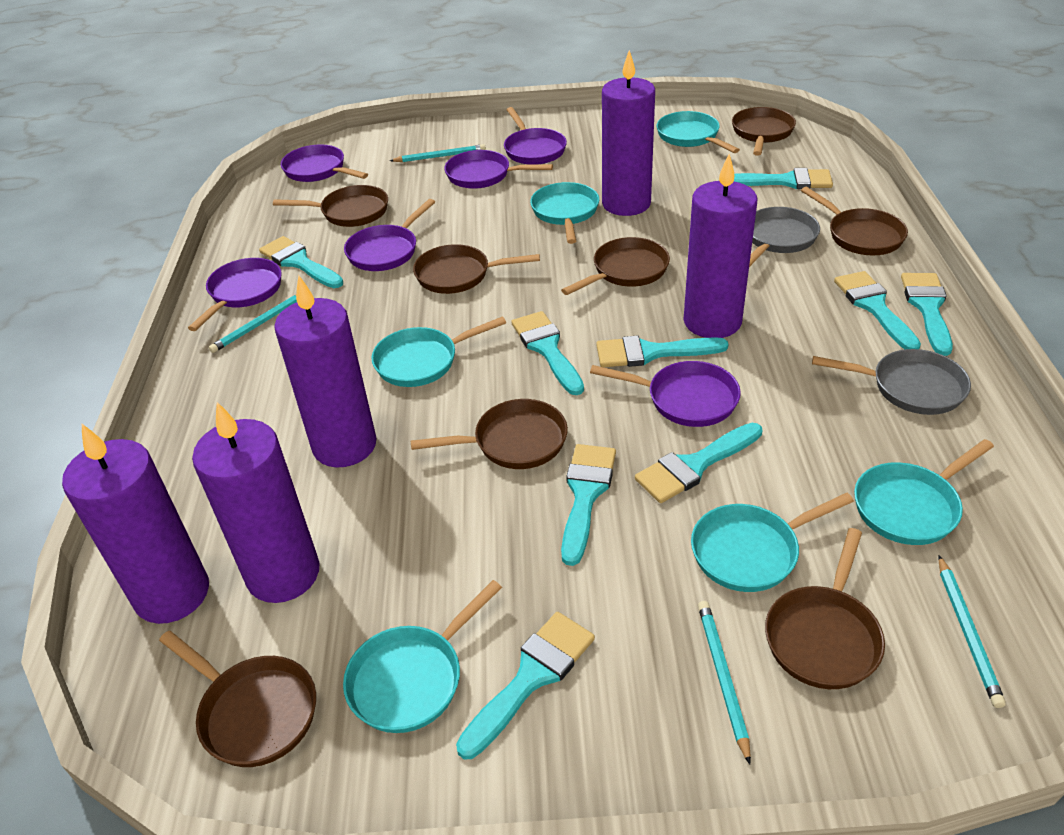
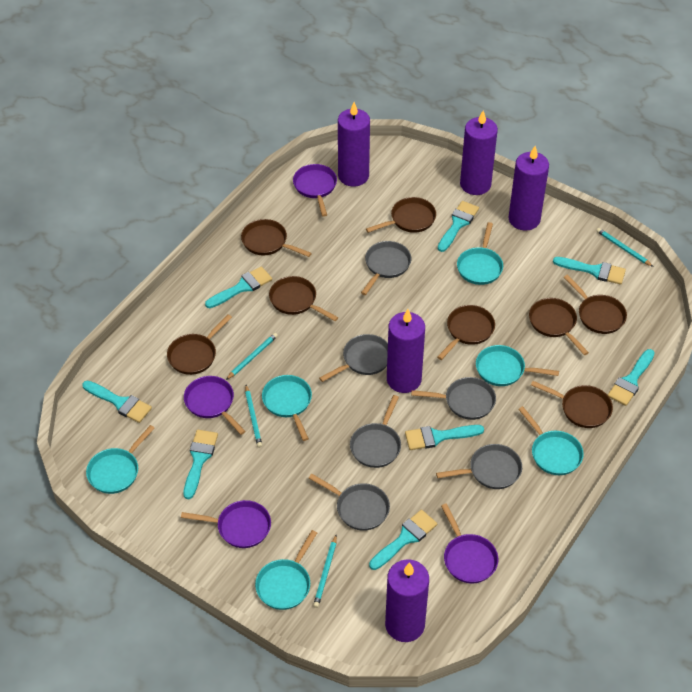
grey pan: [749,207,820,267] [812,349,971,415] = 2 -> [309,474,390,531] [319,334,388,382] [350,395,401,468] [361,241,411,295] [411,377,496,420] [436,444,522,489] = 6
purple pan: [188,258,282,331] [281,144,368,182] [344,199,435,271] [444,150,553,189] [504,107,567,165] [590,361,741,427] = 6 -> [181,500,271,548] [184,376,246,435] [293,164,337,217] [441,503,498,583] = 4
turquoise brush: [259,236,343,288] [456,612,595,759] [511,311,584,395] [561,444,616,566] [596,336,728,367] [635,423,762,503] [734,168,833,189] [834,271,921,349] [901,273,953,356] = 9 -> [82,381,152,423] [184,430,218,499] [205,266,272,308] [369,510,437,570] [405,425,484,450] [438,201,479,252] [553,257,626,285] [608,349,655,406] = 8

